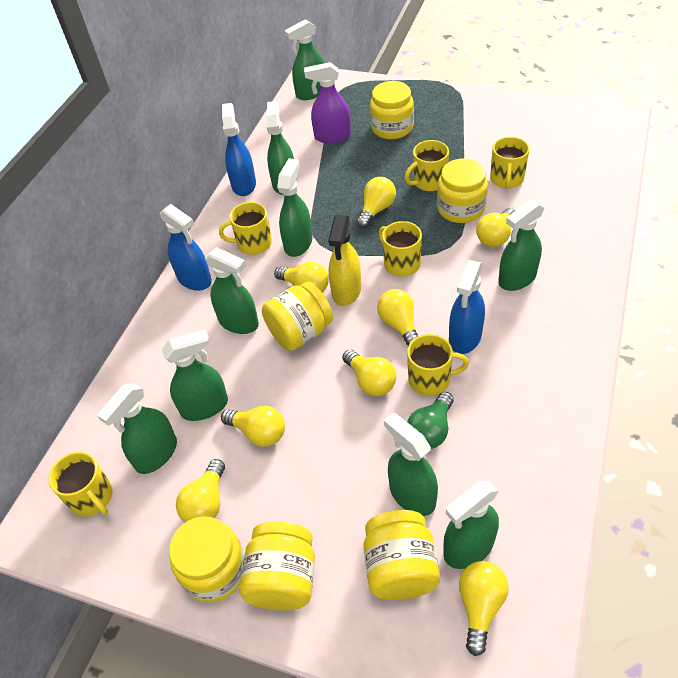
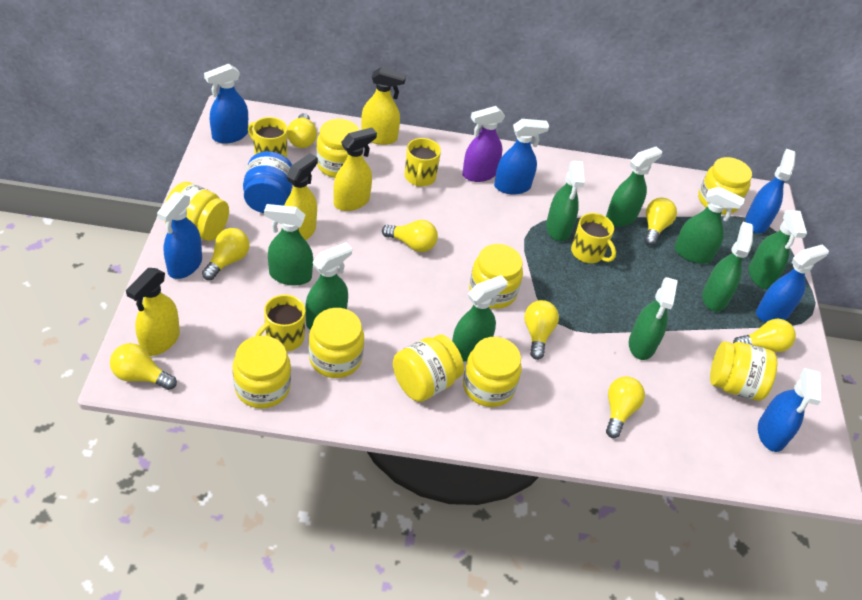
blue jar: none = 0 -> [243,151,293,213] = 1
blue spray bottle: [160,204,212,291] [222,103,256,196] [449,260,485,354] = 3 -> [157,192,202,279] [204,64,248,144] [494,119,549,195] [745,149,796,233] [756,244,829,322] [758,368,821,452] = 6
green light bulb: [407,392,454,449] = 1 -> none = 0
yellow jar: [169,516,245,602] [240,521,315,610] [262,282,333,351] [363,510,440,600] [370,81,414,139] [437,158,488,223] = 6 -> [165,182,229,241] [233,336,291,408] [309,308,364,378] [316,119,359,178] [393,335,464,402] [463,337,522,407] [469,244,523,309] [698,157,752,214] [710,341,777,401] = 9
yellow mug: [49,452,113,517] [219,202,272,255] [379,221,422,277] [405,140,449,191] [407,334,469,396] [490,137,529,189] = 6 -> [248,117,288,158] [255,295,306,351] [405,138,441,187] [571,213,616,263] = 4
yellow spray bottle: [328,215,361,306] = 1 -> [126,268,180,356] [284,153,318,240] [333,127,377,211] [361,67,406,145] = 4

